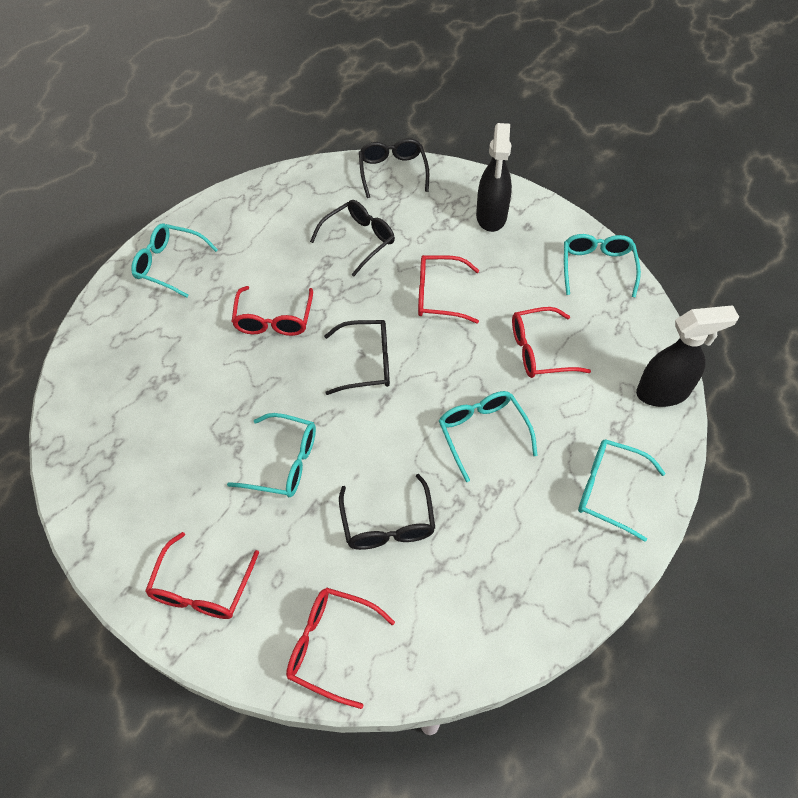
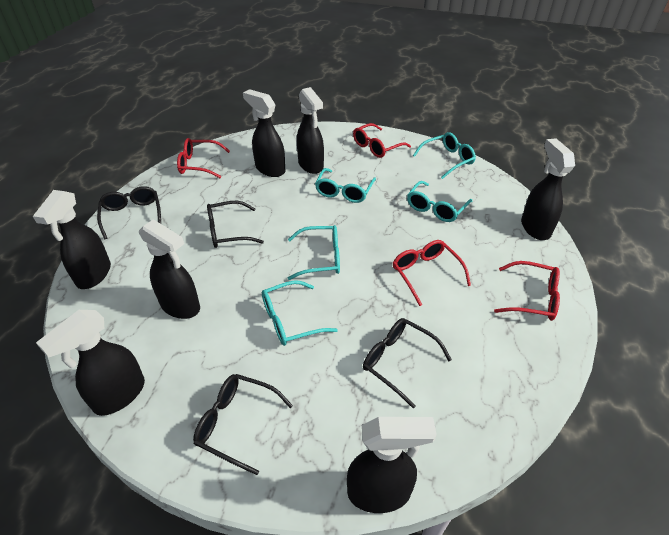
black spray bottle: [476,123,512,232] [636,305,739,407] = 2 -> [33,190,111,289] [36,310,145,416] [139,219,200,319] [243,89,285,177] [297,87,324,174] [347,417,437,513] [521,138,575,240] = 7
red glasses: [145,532,259,619] [231,286,313,336] [286,587,395,709] [418,255,479,324] [512,307,591,378] = 5 -> [177,138,230,178] [353,123,411,158] [393,240,471,306] [494,261,560,321] = 4

